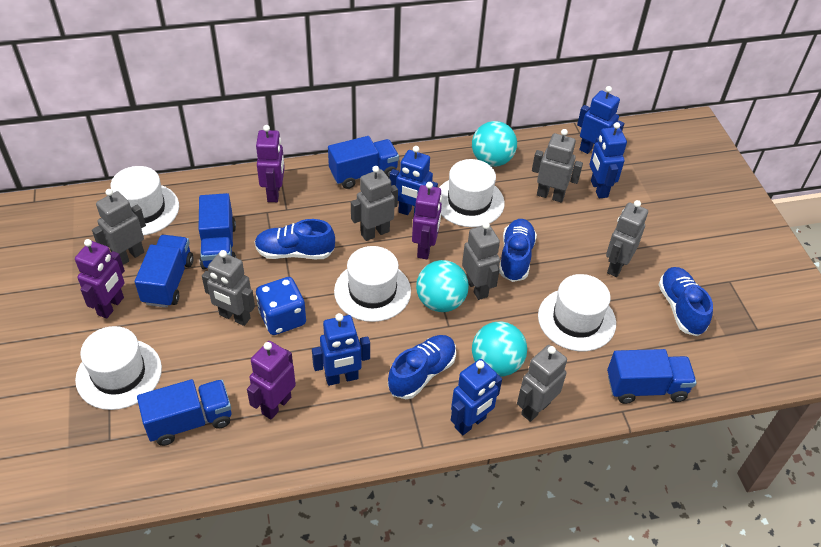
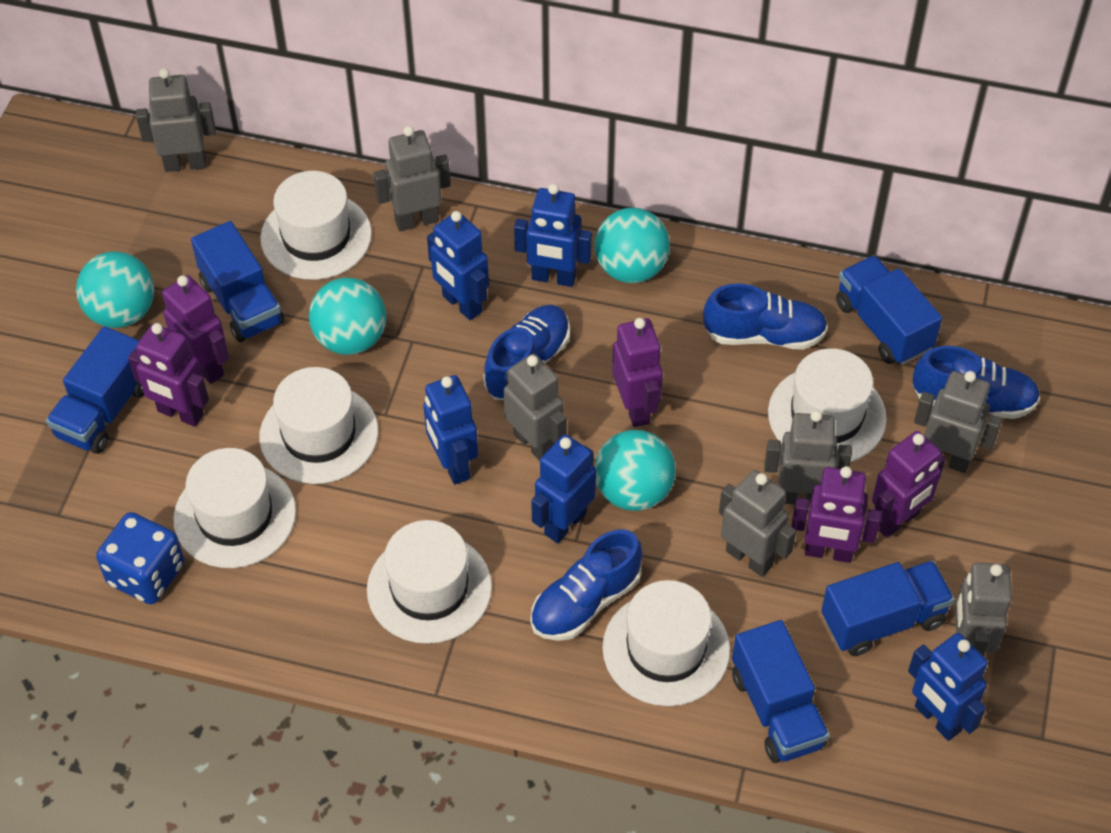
purple robot: [75,239,125,319] [247,341,296,419] [256,125,285,202] [412,182,442,259] = 4 -> [128,323,209,427] [162,275,229,384] [612,318,663,427] [791,466,881,563] [872,431,946,538] = 5
turquoise ball: [416,260,469,312] [472,121,517,167] [472,321,527,377] = 3 -> [76,251,154,328] [309,278,386,355] [595,208,670,283] [595,430,676,511] = 4
white hat: [75,326,162,410] [110,166,179,236] [334,246,411,322] [439,159,505,227] [538,274,616,351] = 5 -> [173,448,296,568] [259,367,378,484] [260,171,372,280] [367,520,492,644] [602,580,730,706] [768,348,887,462] = 6

